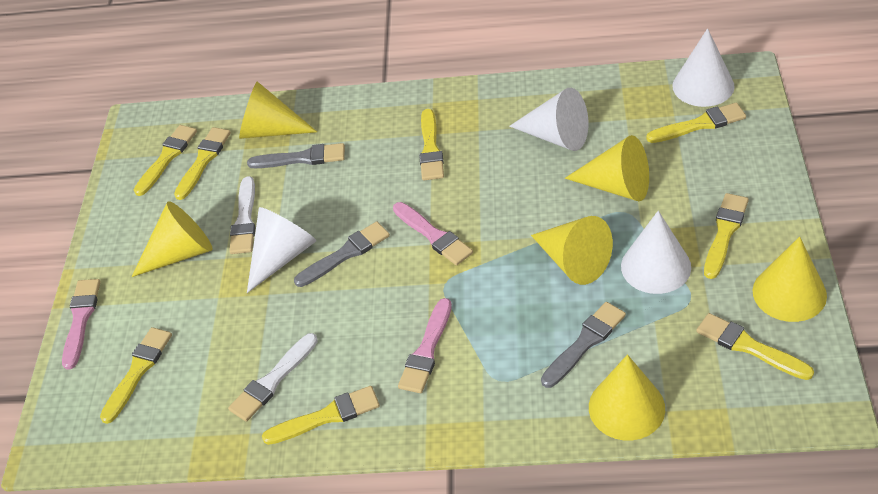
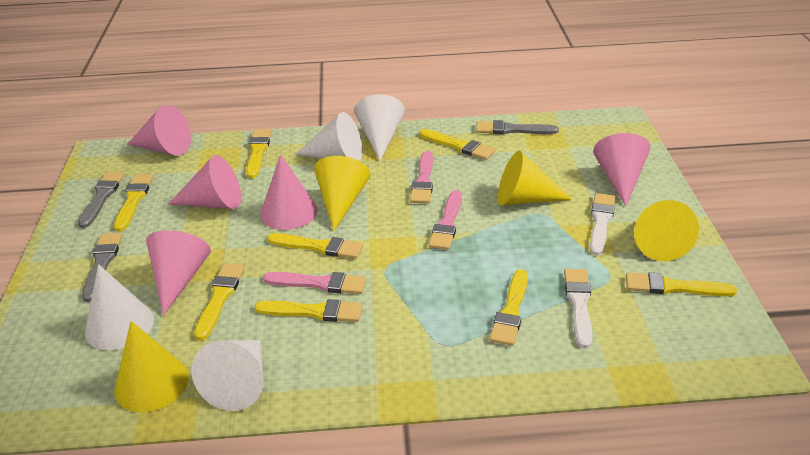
pink cone: none = 0 -> [128,105,191,156] [146,230,211,316] [168,155,241,209] [260,154,318,230] [593,133,651,206] = 5
yellow cone: [132,201,213,277] [239,81,317,139] [531,216,613,285] [565,135,649,201] [589,354,665,441] [753,236,827,322] = 6 -> [114,321,189,412] [314,156,371,231] [498,150,572,205] [634,200,699,261] = 4

